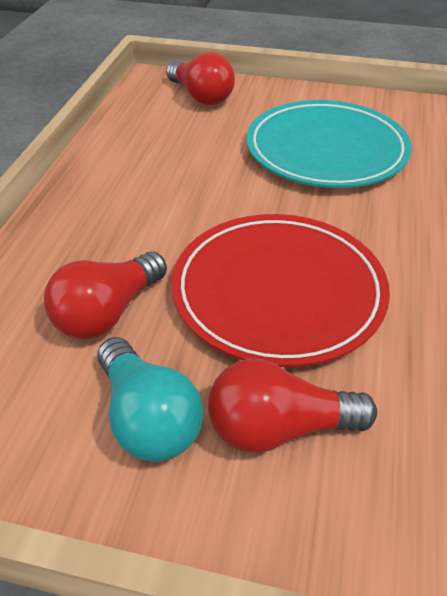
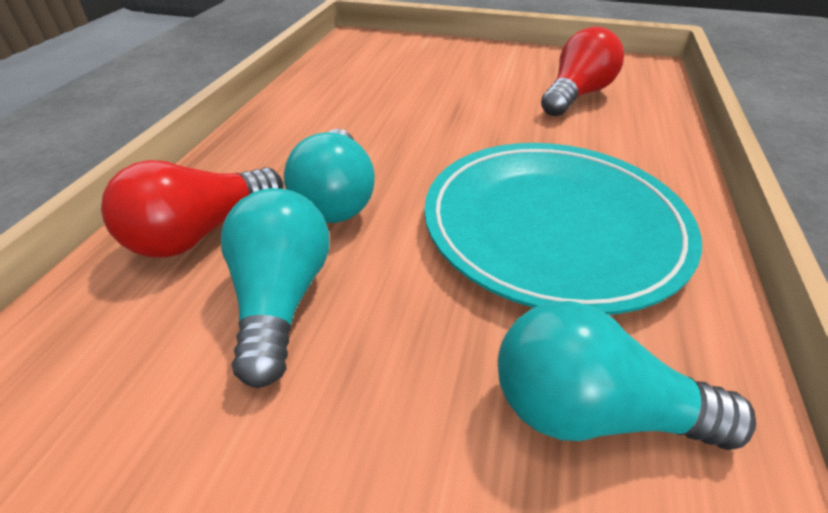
red light bulb: [44,251,167,339] [166,52,235,105] [208,359,377,453] = 3 -> [101,160,283,258] [541,26,624,116] = 2
red plate: [172,214,390,367] = 1 -> none = 0
turquoise light bulb: [97,337,203,462] = 1 -> [221,188,329,388] [284,129,375,223] [498,301,756,450] = 3

